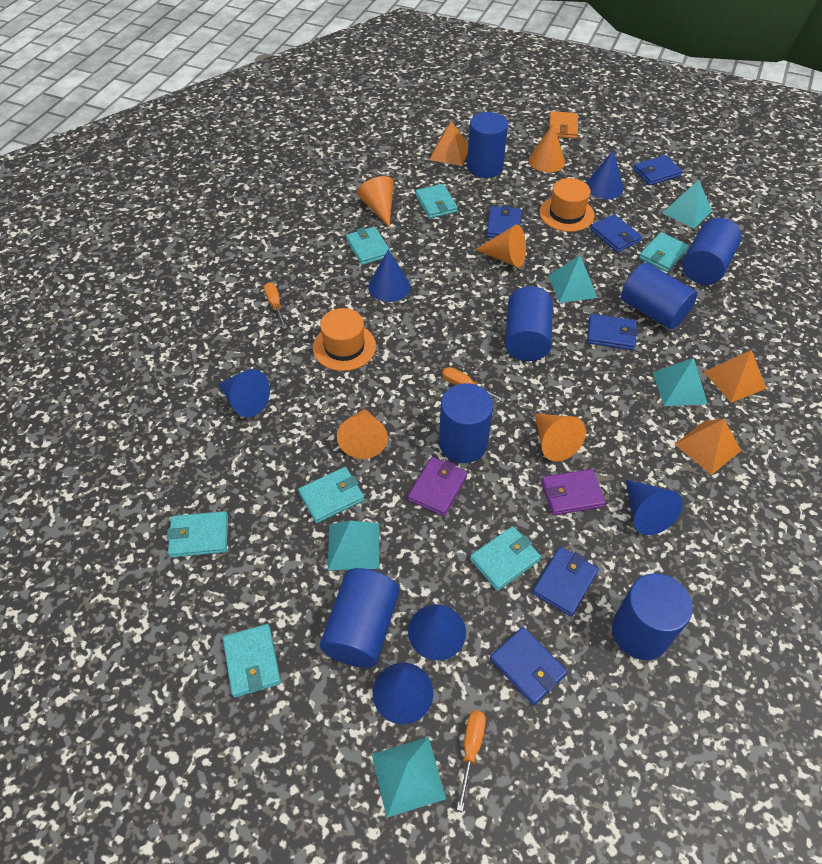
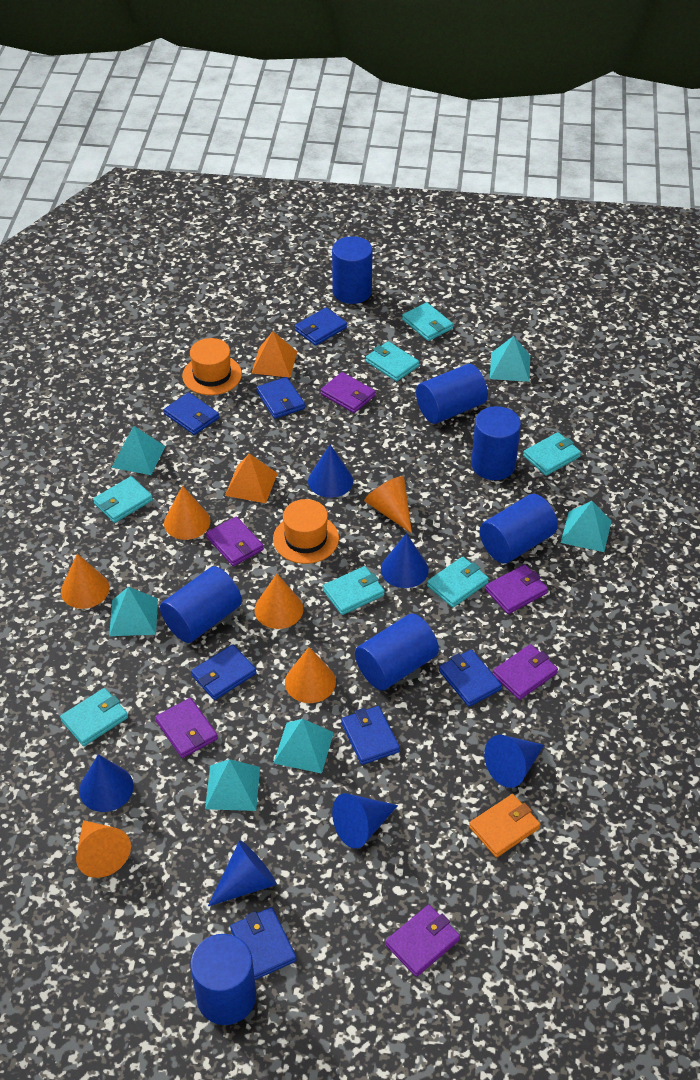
blue wallet: [487,205,522,238] [490,627,567,705] [532,547,599,616] [587,314,638,350] [590,214,642,252] [633,155,683,185] = 6 -> [164,392,219,435] [191,645,257,700] [230,907,297,980] [256,377,305,419] [295,307,347,346] [341,706,400,765] [439,649,502,707] = 7
orange cone: [337,409,388,459] [357,176,394,227] [475,225,526,267] [529,123,565,172] [534,414,586,461] = 5 -> [61,554,109,609] [76,820,131,878] [164,486,211,540] [255,574,303,629] [285,647,336,703] [364,476,412,534] = 6
orange pyramid: [430,121,468,166] [675,419,741,475] [704,350,767,403] = 3 -> [225,454,278,503] [252,331,297,378] = 2
orange screwdriver: [264,282,287,329] [442,367,505,402] [457,710,486,811] = 3 -> none = 0
purple wallet: [408,457,467,516] [541,469,606,515] = 2 -> [155,698,218,758] [206,516,264,566] [321,372,376,413] [385,905,460,977] [485,564,548,614] [493,644,558,700] = 6
turquoise pyramid: [328,521,379,570] [372,737,446,818] [548,255,598,303] [653,358,708,406] [662,180,712,229] = 5 -> [109,587,158,636] [112,426,165,475] [205,759,260,811] [274,719,334,774] [490,336,530,382] [561,501,612,552] = 6

